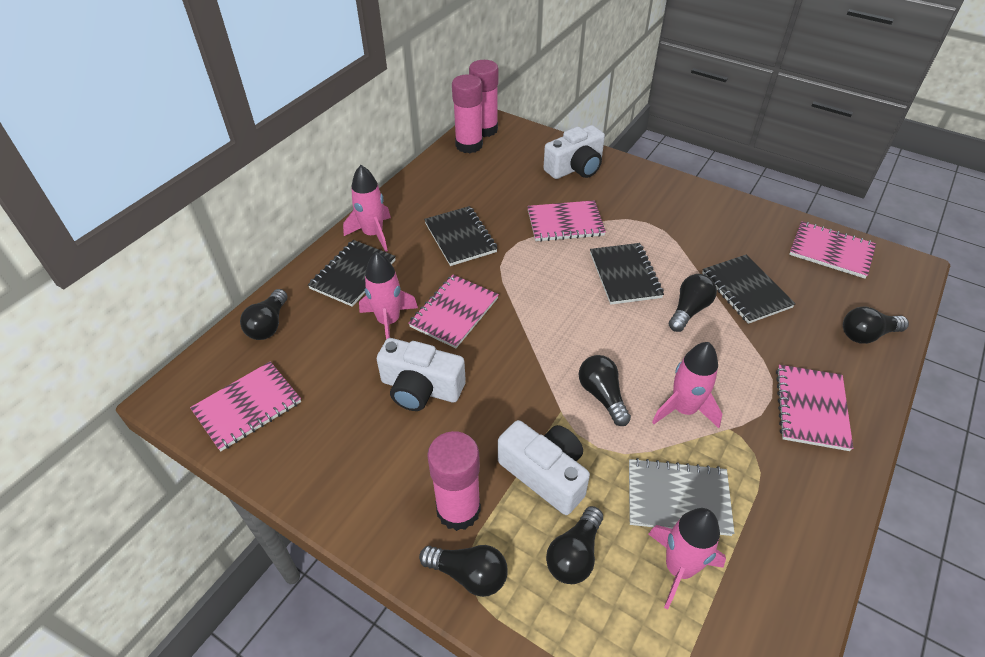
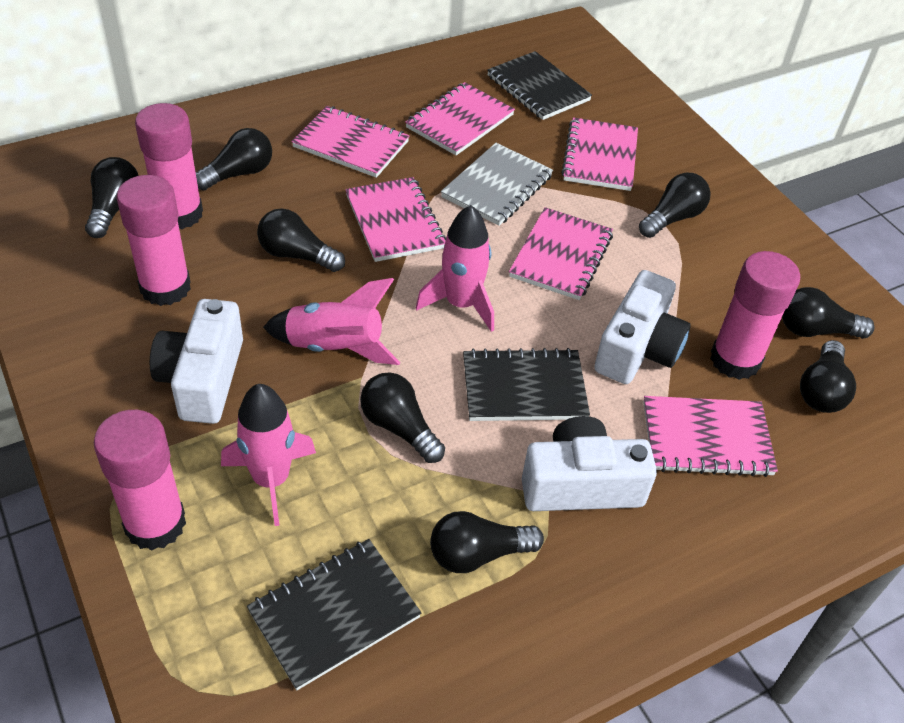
black light bulb: [240,289,287,340] [419,545,508,597] [546,506,603,584] [578,355,631,426] [669,274,717,332] [843,307,909,344] = 6 -> [85,157,139,238] [196,128,272,191] [257,208,345,272] [360,373,445,463] [430,511,544,573] [639,173,711,238] [782,287,875,339] [800,340,856,413] = 8
black notebook: [308,240,396,307] [424,206,498,266] [590,243,664,305] [702,255,795,324] = 4 -> [247,539,421,690] [463,348,590,421] [487,51,592,120] = 3
pink glue stick: [427,431,481,531] [452,74,483,153] [469,60,498,137] = 3 -> [94,410,186,550] [116,175,191,306] [135,103,203,229] [710,251,800,380] = 4
pink notebook: [190,361,301,451] [408,275,499,348] [527,200,606,242] [776,365,853,451] [789,221,876,279] = 5 -> [291,106,410,178] [345,177,446,262] [405,82,515,155] [509,207,613,300] [561,117,638,191] [643,396,778,477] = 6
pink rocket: [343,165,391,252] [359,252,418,340] [648,508,726,610] [652,342,722,428] = 4 -> [221,384,316,526] [263,278,400,365] [416,205,494,332] = 3

